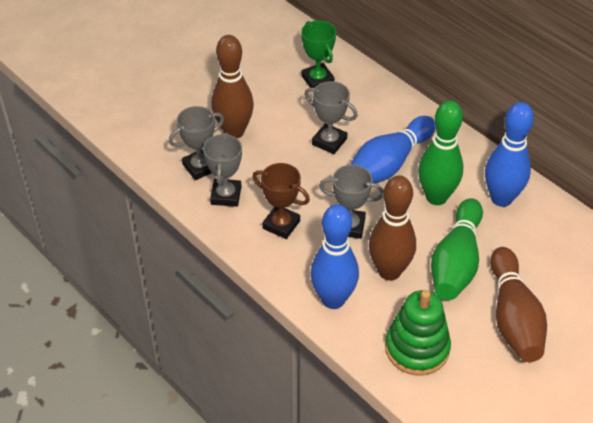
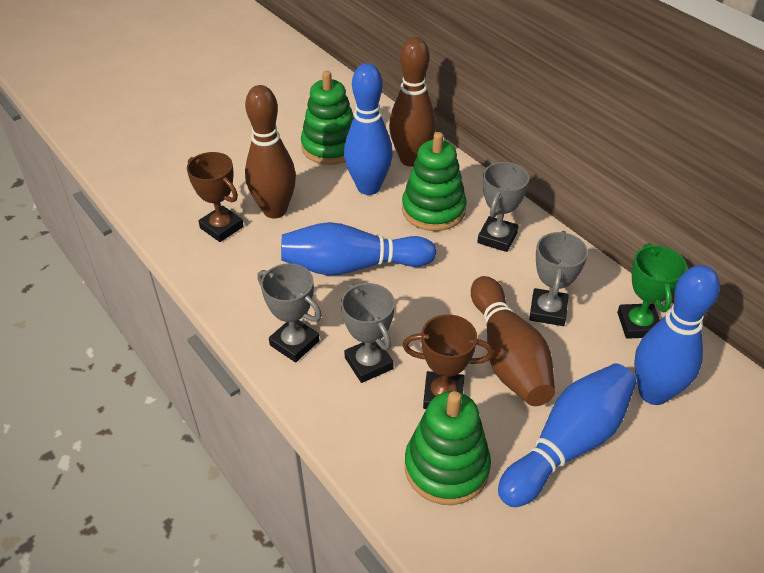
blue bowling pin: [310,204,359,309] [350,116,436,183] [485,102,534,207] = 3 -> [281,222,436,276] [344,63,393,195] [498,363,636,507] [634,265,720,405] = 4
brown trophy: [252,163,310,239] = 1 -> [187,152,243,242] [403,314,494,409] = 2
green bowling pin: [418,101,463,205] [431,198,483,300] = 2 -> none = 0
green stacking toy: [385,290,451,375] = 1 -> [301,71,354,165] [402,132,467,231] [405,391,491,505] = 3

